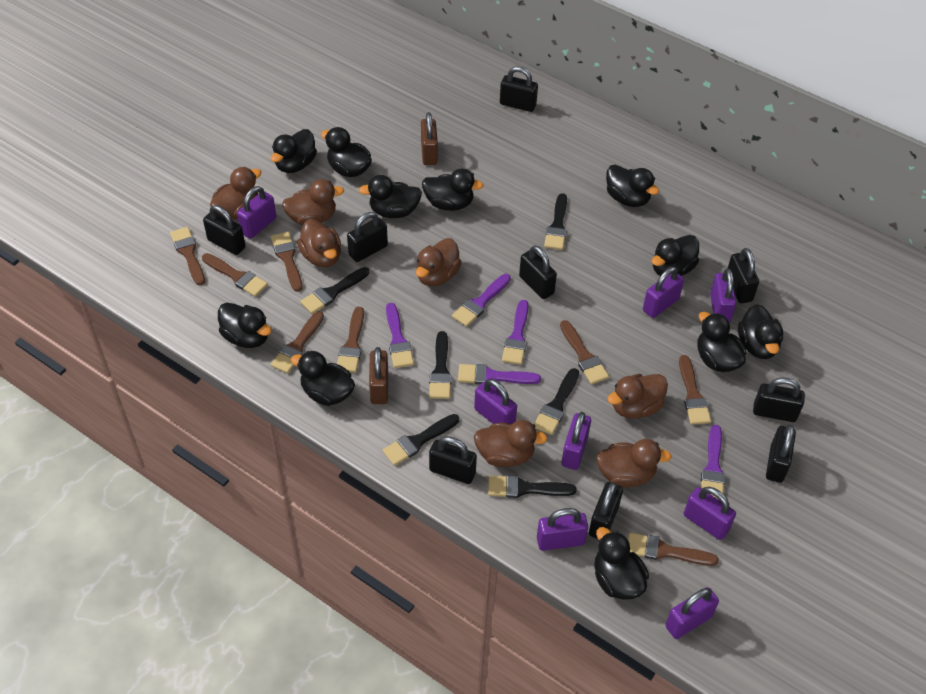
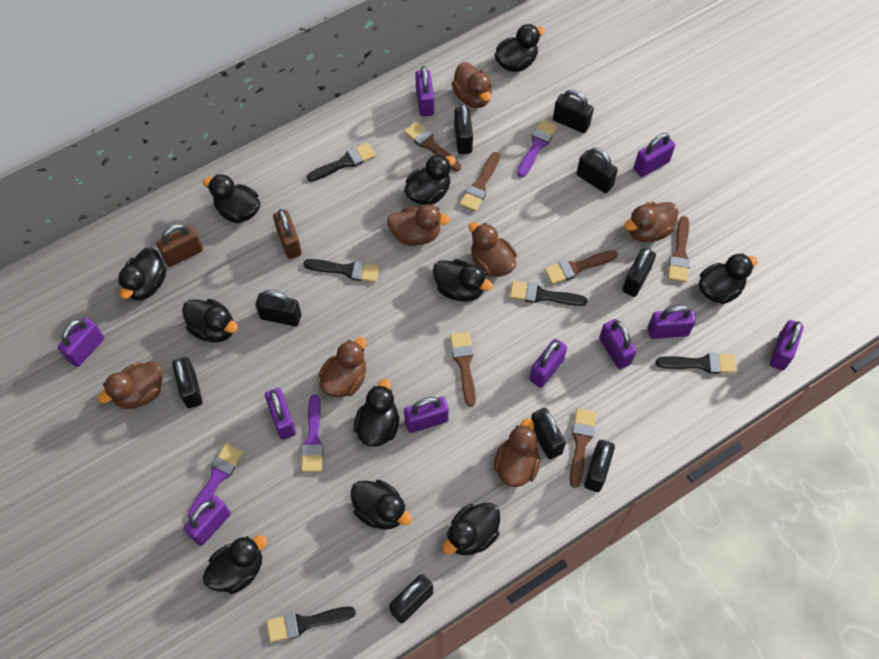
black brush: [300,267,369,314] [382,414,459,466] [429,331,451,399] [488,475,576,498] [534,368,579,435] [544,193,567,250] = 6 -> [266,607,356,643] [303,259,380,283] [307,143,376,182] [510,281,587,306] [655,353,737,374] = 5
brown brush: [170,227,205,285] [202,253,268,297] [271,232,302,292] [271,311,324,373] [337,307,364,373] [560,320,609,384] [628,532,719,566] [679,355,711,425] = 8 -> [404,121,461,172] [450,332,476,407] [460,152,500,212] [544,250,618,285] [570,408,597,488] [668,216,690,283] = 6
purple brush: [386,303,414,368] [452,274,511,327] [458,364,541,384] [502,300,529,365] [701,425,725,500] = 5 -> [188,443,244,519] [301,394,324,472] [517,119,558,177] = 3
purple padlock: [237,186,276,239] [474,379,517,424] [537,508,588,551] [561,412,591,470] [643,267,684,318] [665,587,719,639] [684,487,736,540] [710,269,736,323] = 8 -> [58,318,104,367] [184,495,231,546] [265,388,296,440] [404,397,449,433] [415,66,434,117] [529,339,567,388] [599,319,636,369] [634,133,675,177] [648,305,696,339] [770,320,804,371] = 10

